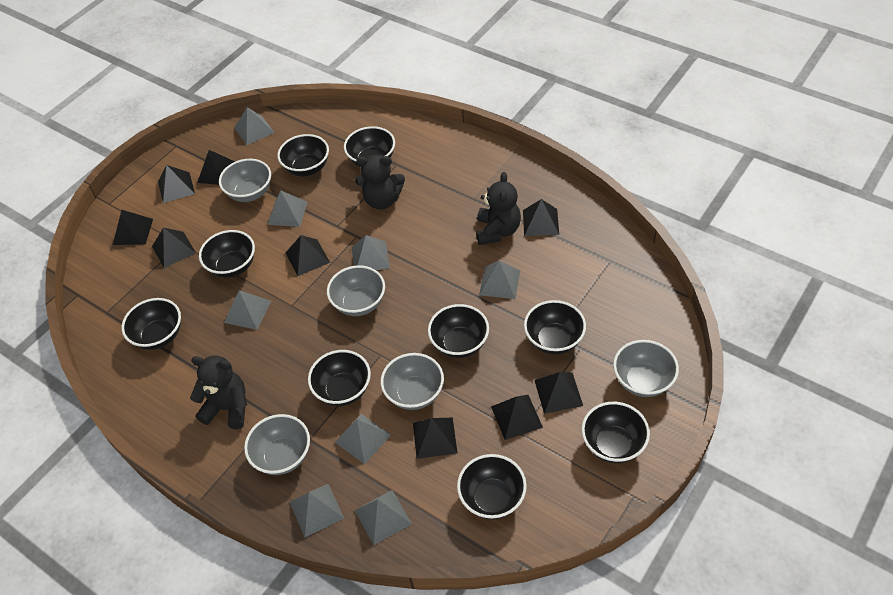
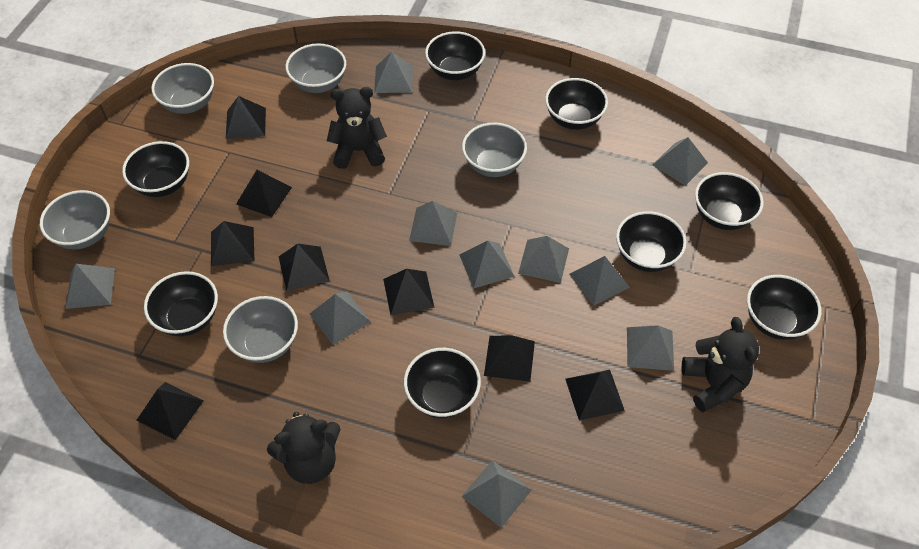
black bowl: [122,298,181,350] [199,230,255,278] [277,134,329,176] [308,350,371,406] [344,126,395,167] [428,304,489,358] [457,454,527,519] [524,300,586,354] [582,402,650,463] = 9 -> [122,141,189,197] [144,271,218,337] [404,348,481,418] [425,31,485,80] [545,78,608,130] [616,211,686,272] [695,172,764,230] [747,275,821,340] = 8
black pyramid: [113,210,153,245] [152,228,196,268] [158,165,195,203] [197,150,235,185] [285,235,330,276] [413,418,457,459] [491,395,543,440] [523,199,559,236] [534,372,583,414] = 9 -> [136,382,203,440] [211,221,254,266] [226,96,266,139] [236,170,292,217] [279,244,330,291] [383,269,435,315] [484,335,535,382] [565,370,625,420] = 8
grey pyramid: [224,290,271,330] [234,107,275,145] [267,191,308,227] [290,484,344,537] [334,414,391,464] [352,235,390,270] [355,490,412,545] [479,260,520,299] = 8 -> [66,264,115,309] [310,292,371,345] [374,52,413,93] [409,201,457,246] [460,240,515,288] [461,460,532,528] [518,236,569,283] [569,256,630,306] [627,325,674,371] [653,137,708,186] = 10

